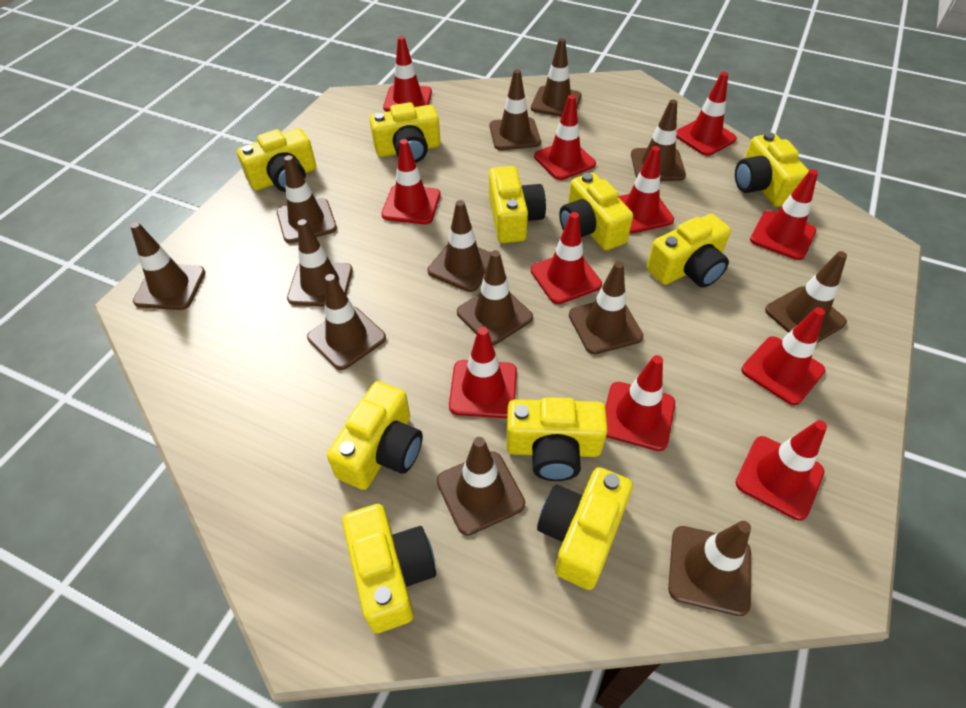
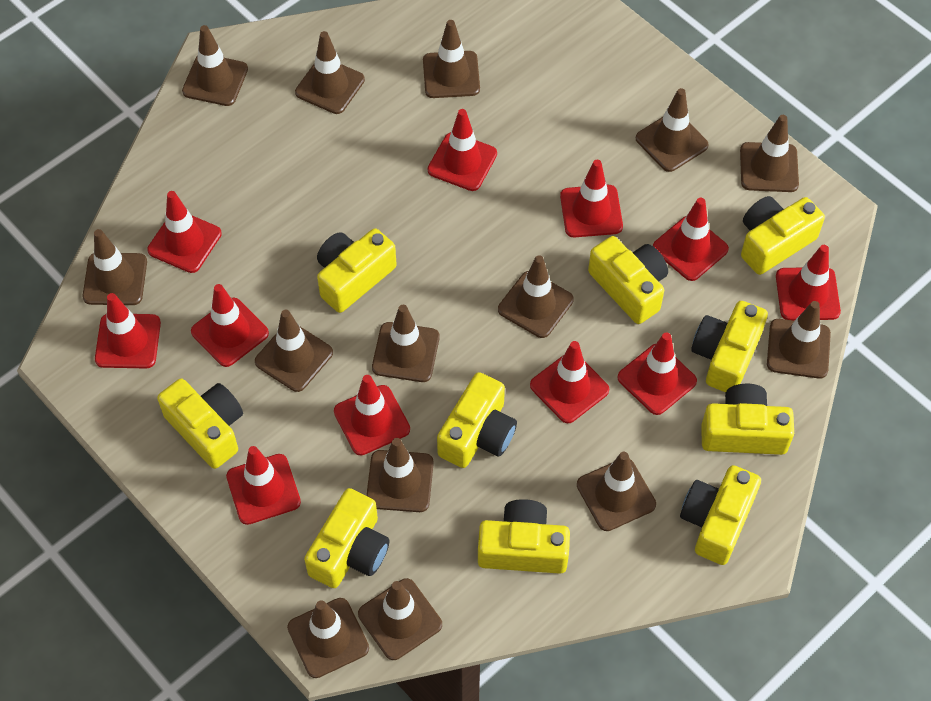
brown traffic cone: [130,222,205,310] [277,155,337,243] [287,219,353,307] [307,274,386,370] [428,200,491,292] [437,437,525,536] [457,250,533,345] [490,69,541,150] [531,38,582,117] [569,261,643,354] [631,99,686,181] [668,521,751,616] [765,251,847,344] = 13 -> [82,229,147,305] [182,25,248,106] [255,310,333,392] [287,598,369,678] [295,31,365,114] [358,578,442,660] [366,438,434,512] [372,305,440,382] [423,20,480,98] [498,255,574,338] [577,452,656,531] [636,88,709,172] [740,115,799,192] [767,301,831,379] = 14

